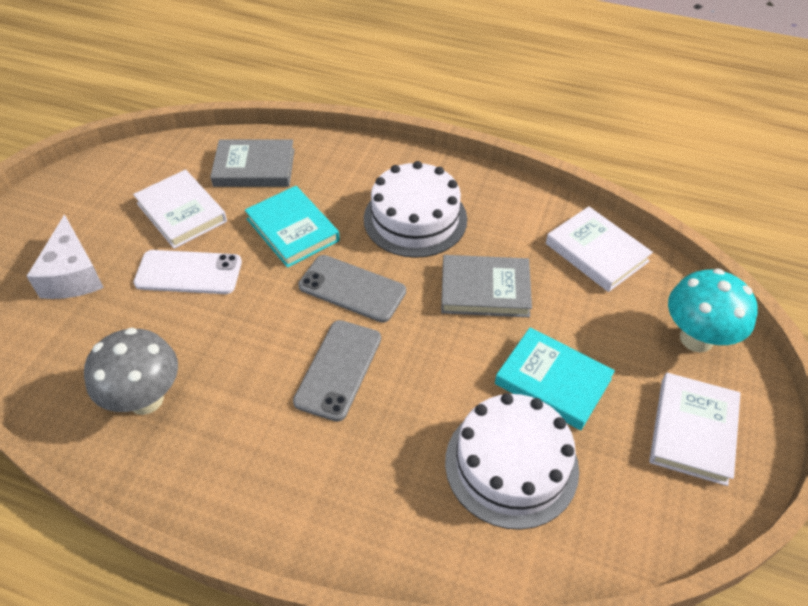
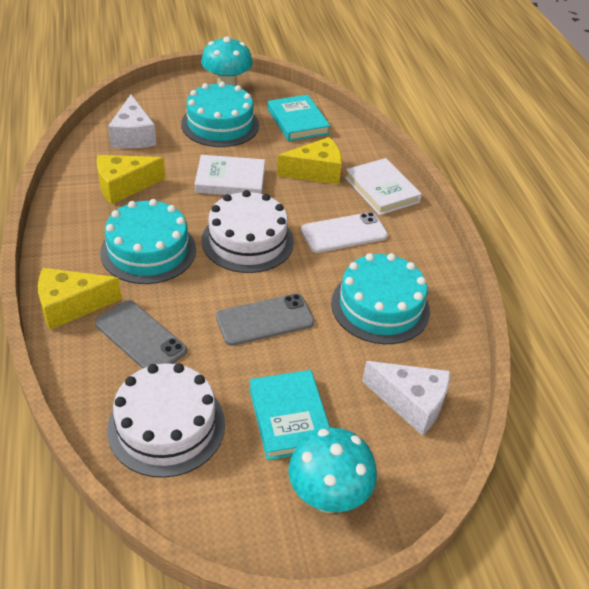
grey book: [210,139,295,187] [441,255,532,317] = 2 -> none = 0
grey mushroom: [84,328,178,415] = 1 -> none = 0
turquoise cake: none = 0 -> [100,199,196,284] [181,82,259,147] [331,253,430,344] = 3
turquoise mushroom: [668,268,758,353] = 1 -> [201,36,253,86] [288,427,377,513] = 2
white book: [133,170,227,249] [546,206,653,292] [649,373,741,486] = 3 -> [195,155,265,195] [345,158,422,215] = 2
white cheese: [27,215,104,299] = 1 -> [108,95,156,149] [362,361,450,435] = 2
yellow cheese: none = 0 -> [38,268,122,330] [97,155,165,205] [277,137,342,184] = 3

